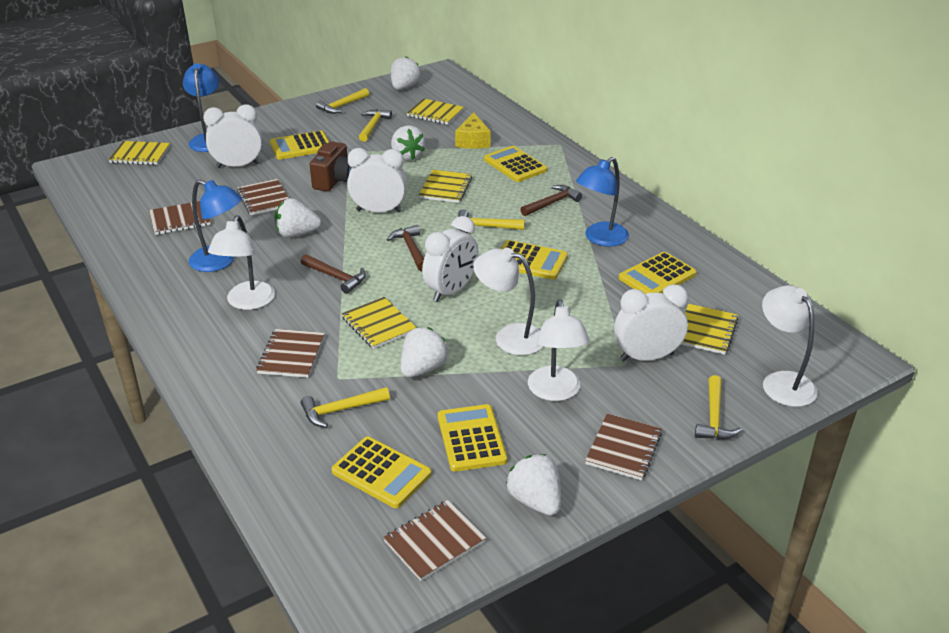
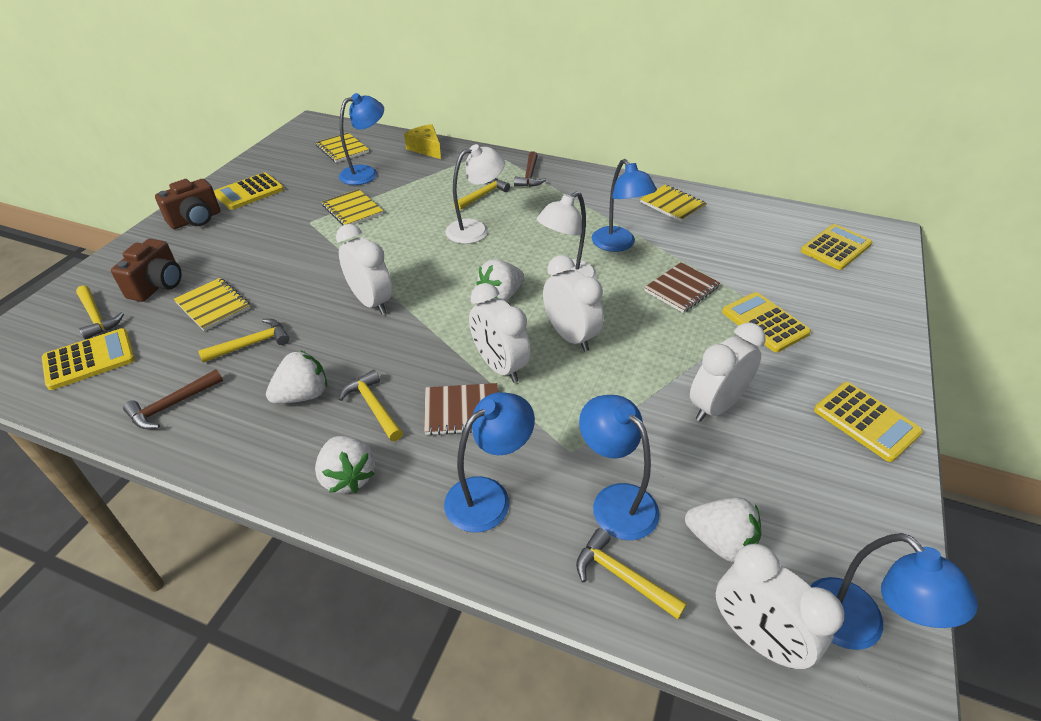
blue lamp: [183,63,219,152] [189,180,242,272] [576,157,629,247] = 3 -> [339,93,384,185] [444,392,535,532] [579,395,660,540] [592,159,657,252] [810,533,978,650] = 5
brown camera: [309,141,352,192] = 1 -> [111,239,182,302] [155,179,220,229] = 2
brown hammer: [301,254,366,294] [387,225,424,271] [520,185,582,216] = 3 -> [123,369,223,429] [514,151,546,187] = 2
brown notebook: [149,201,211,235] [237,179,289,215] [256,329,325,378] [383,500,486,581] [585,414,662,480] = 5 -> [424,383,498,436] [644,262,720,313] = 2
white clock: [203,104,262,168] [347,148,407,212] [422,216,479,302] [614,284,689,361] = 4 -> [336,224,392,314] [469,283,531,383] [543,255,604,352] [690,323,766,422] [716,543,844,669] = 5
white lamp: [208,215,275,310] [473,248,543,355] [528,299,590,401] [762,285,817,407] = 4 -> [446,144,505,244] [537,191,597,279] = 2
white strawberry: [275,198,321,238] [391,56,420,90] [391,125,425,161] [401,327,449,378] [506,454,561,516] = 5 -> [266,350,327,404] [315,436,375,493] [476,259,524,301] [685,497,761,562] = 4
yellow calculator: [270,130,329,160] [331,436,431,508] [438,404,507,472] [484,146,547,182] [501,240,568,280] [619,252,697,294] = 6 -> [42,328,135,390] [214,172,284,210] [722,292,811,352] [801,224,872,270] [814,382,923,462] = 5
yellow notebook: [108,141,170,165] [341,297,417,349] [407,98,464,125] [419,170,472,203] [681,304,738,355] = 5 -> [174,278,250,331] [315,133,369,163] [322,189,383,226] [640,184,707,222] = 4

